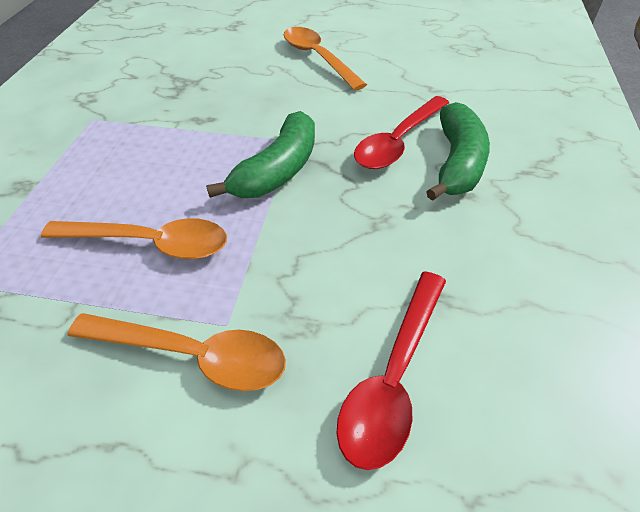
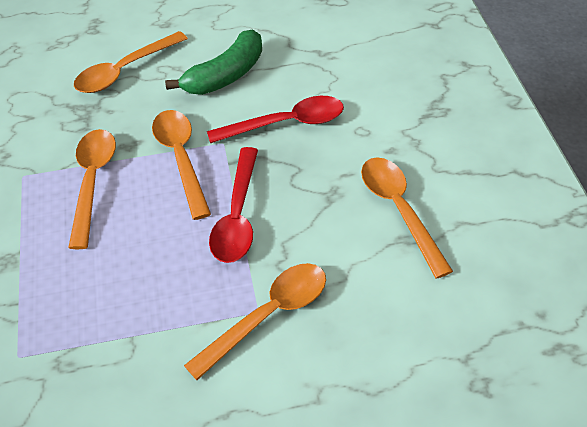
green banana: [206,111,315,198] [426,102,490,201] = 2 -> [165,30,262,95] = 1
orange spoon: [41,218,227,259] [68,313,286,391] [284,27,367,91] = 3 -> [68,129,116,249] [74,31,188,93] [152,110,211,220] [184,263,326,380] [361,157,453,279] = 5

